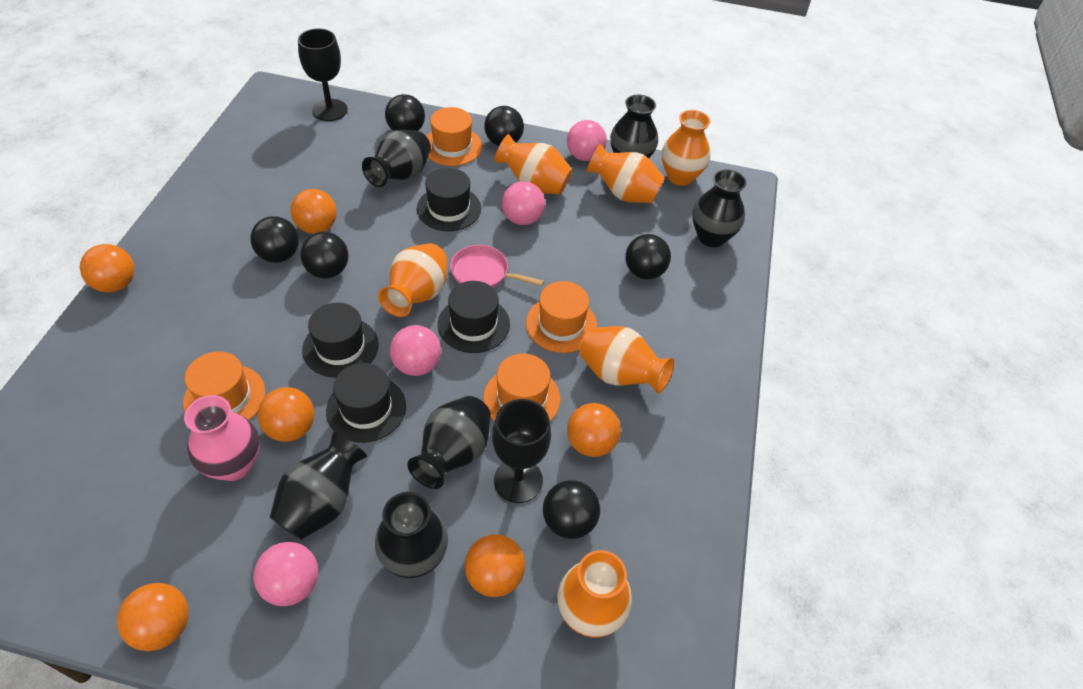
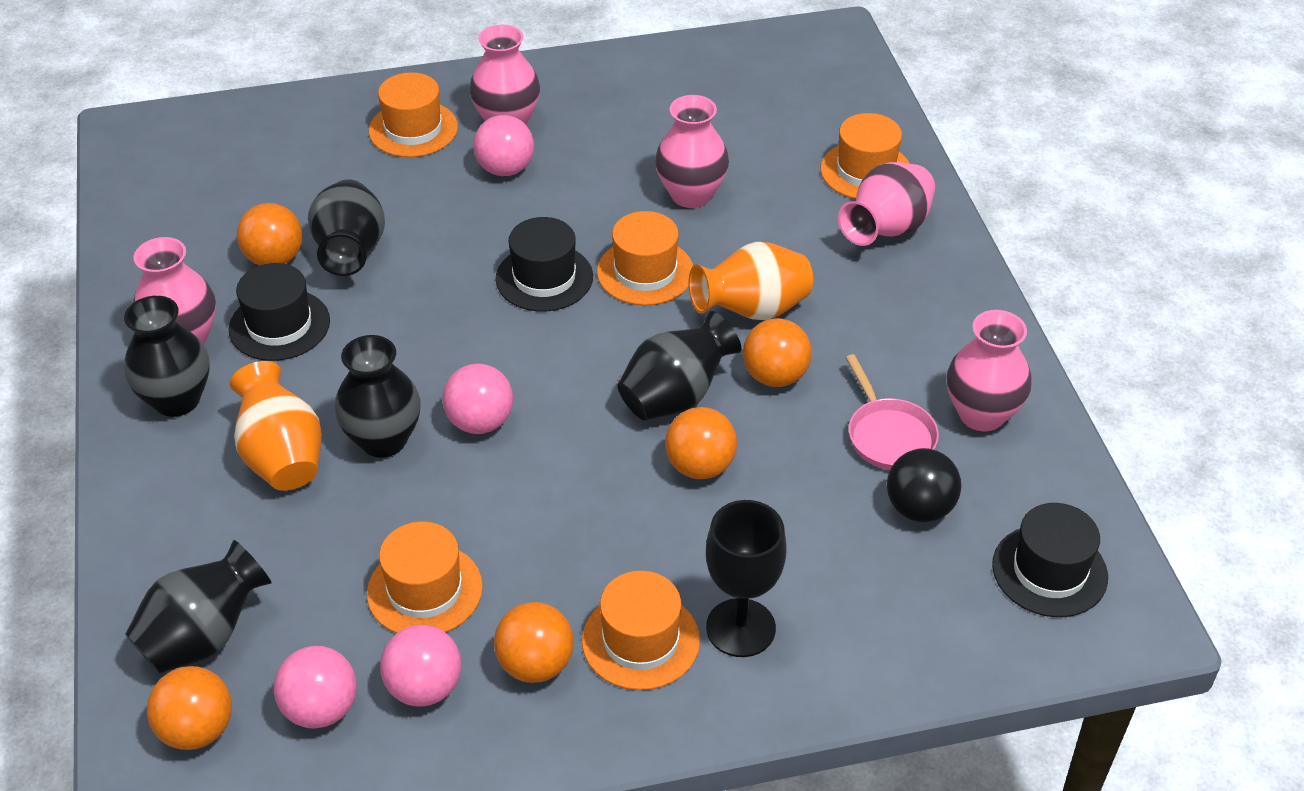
black ball: [250,216,299,263] [300,232,349,278] [385,94,425,131] [484,106,524,146] [543,480,600,539] [625,234,671,279] = 6 -> [887,448,962,522] = 1
black goblet: [298,29,348,121] [492,399,551,503] = 2 -> [706,500,786,657] = 1
black hat: [302,303,378,378] [326,363,406,443] [417,168,481,231] [438,281,510,353] = 4 -> [229,263,330,361] [495,217,593,311] [992,503,1108,617] = 3
black vase: [270,432,367,540] [362,129,431,187] [375,492,448,578] [407,396,491,489] [610,95,658,158] [692,169,747,247] = 6 -> [124,296,209,417] [125,540,271,674] [308,180,385,276] [335,335,421,458] [618,311,742,420] = 5
orange ball: [80,244,135,292] [117,583,189,651] [257,387,314,442] [291,189,337,234] [464,534,525,597] [567,403,621,457] = 6 -> [147,666,232,750] [237,203,303,265] [494,602,574,683] [665,407,737,479] [743,318,812,387] = 5
orange hat: [183,351,266,420] [427,107,482,166] [483,353,560,421] [526,281,597,353] = 4 -> [367,521,483,633] [369,72,458,157] [582,571,700,690] [597,211,693,305] [820,113,910,199] = 5
orange vase: [378,243,447,317] [494,134,572,194] [557,550,632,638] [580,326,674,394] [586,144,665,203] [662,110,710,186] = 6 -> [230,361,322,491] [689,242,813,320] = 2
pink vase: [184,395,260,481] = 1 -> [133,237,216,345] [469,25,540,124] [655,95,729,208] [838,162,935,246] [946,310,1032,431] = 5

